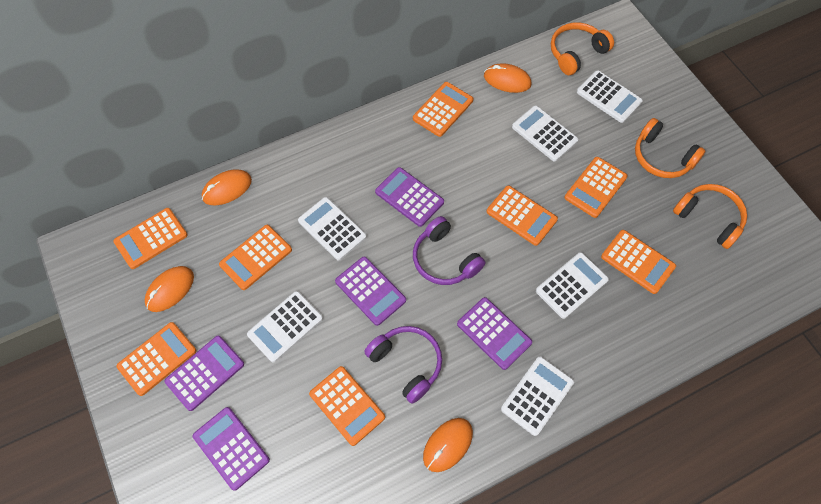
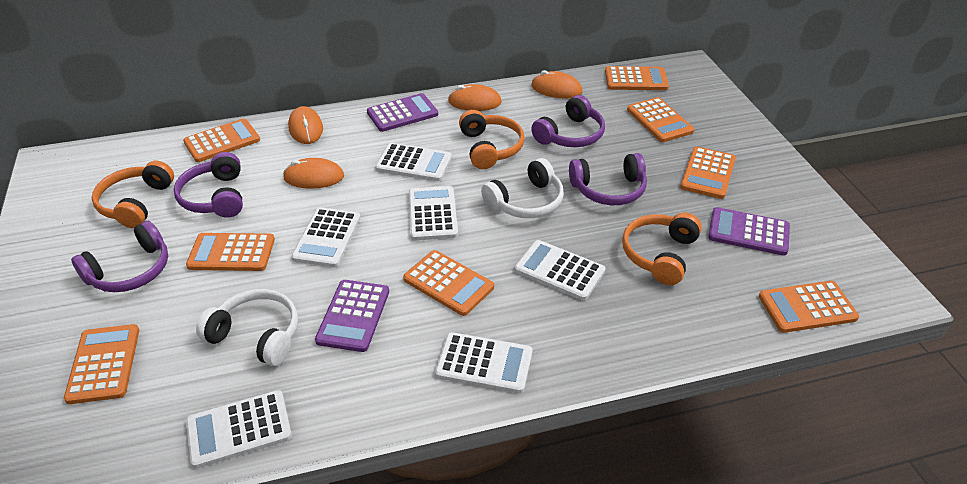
purple calculator: [165,336,244,411] [193,407,270,491] [335,257,406,326] [375,167,444,227] [457,297,532,370] = 5 -> [315,280,389,352] [367,93,438,132] [708,207,790,256] = 3
purple headphones: [364,326,442,404] [413,216,485,285] = 2 -> [71,221,168,292] [173,152,243,218] [531,95,605,147] [569,153,647,205] = 4
white headphones: none = 0 -> [196,289,298,366] [481,158,564,218] = 2

